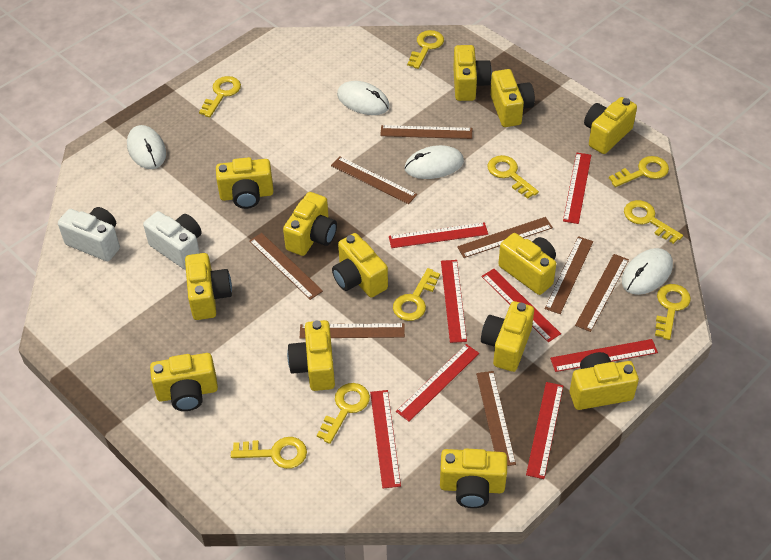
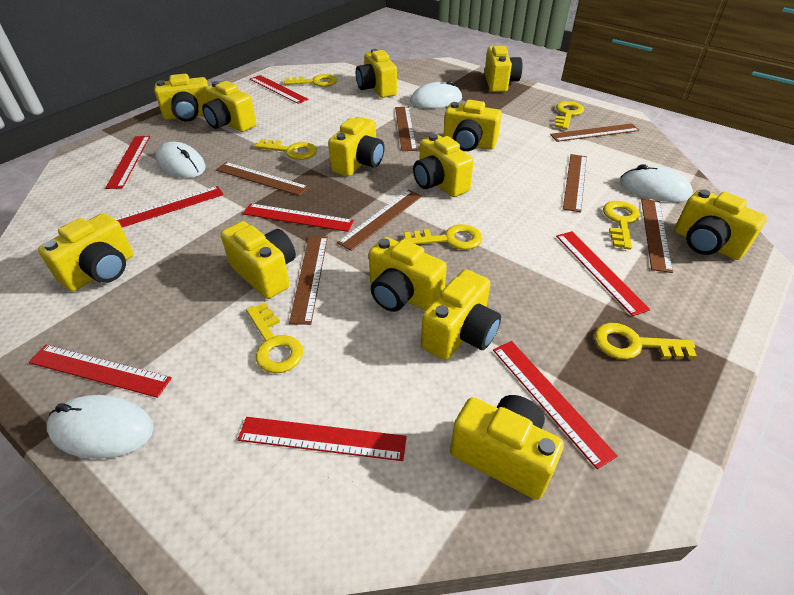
brown ruler: [249,233,323,300] [300,323,405,339] [331,156,417,204] [380,125,472,139] [457,217,553,258] [476,371,516,466] [545,236,593,314] [575,254,629,332] = 8 -> [216,162,309,196] [289,236,328,325] [337,190,422,251] [395,107,417,151] [550,123,640,142] [563,154,587,213] [641,199,673,273] = 7
white camera: [58,207,120,261] [143,211,202,270] = 2 -> none = 0
yellow key: [199,76,241,117] [231,437,307,469] [317,383,370,444] [393,268,440,321] [407,30,444,69] [488,155,539,199] [609,156,669,187] [624,200,683,244] [655,284,691,340] = 9 -> [246,303,303,373] [254,139,317,160] [284,74,337,87] [404,224,482,250] [555,101,584,130] [594,323,697,359] [603,201,640,250] = 7

